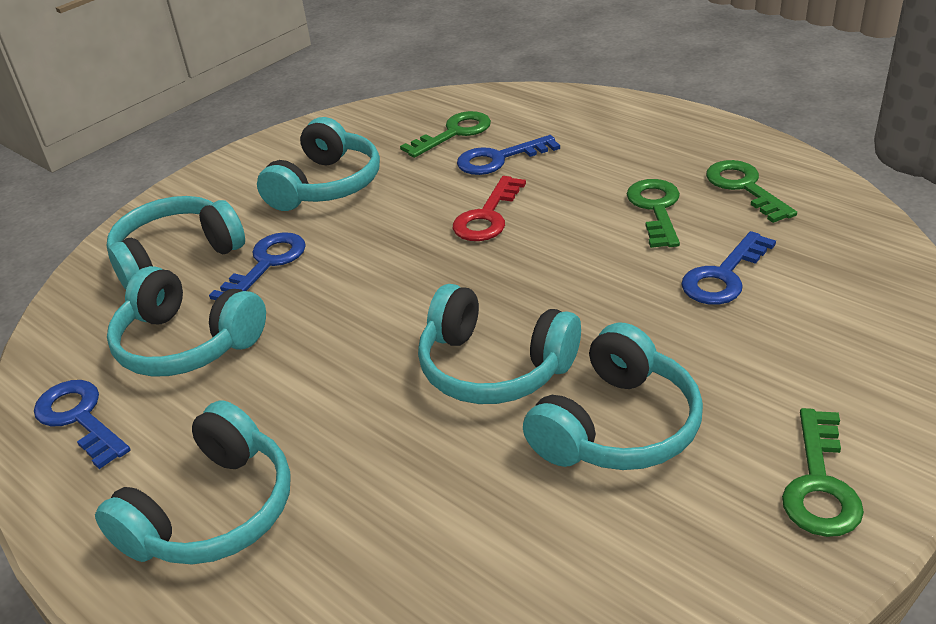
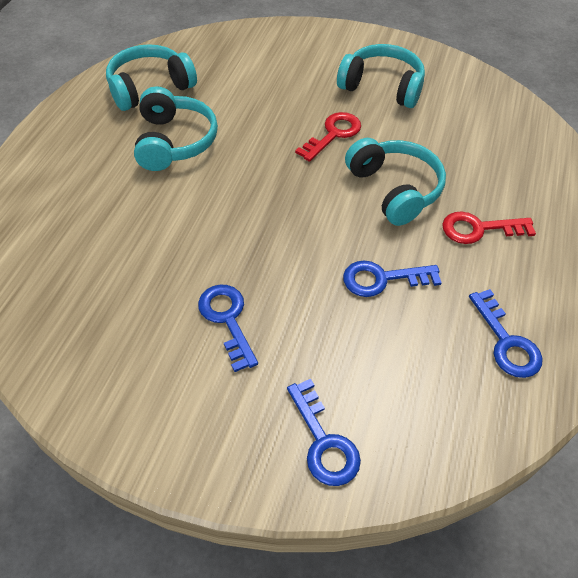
green key: [400,111,491,158] [627,179,680,248] [706,160,797,223] [782,408,864,537] = 4 -> none = 0
red key: [453,176,526,241] = 1 -> [295,112,361,162] [442,211,536,244] = 2
turquoise headphones: [95,400,291,564] [106,196,245,289] [107,266,266,377] [257,117,380,211] [418,284,581,404] [523,323,703,470] = 6 -> [106,44,197,111] [134,86,218,171] [337,44,425,108] [345,138,446,226] = 4

